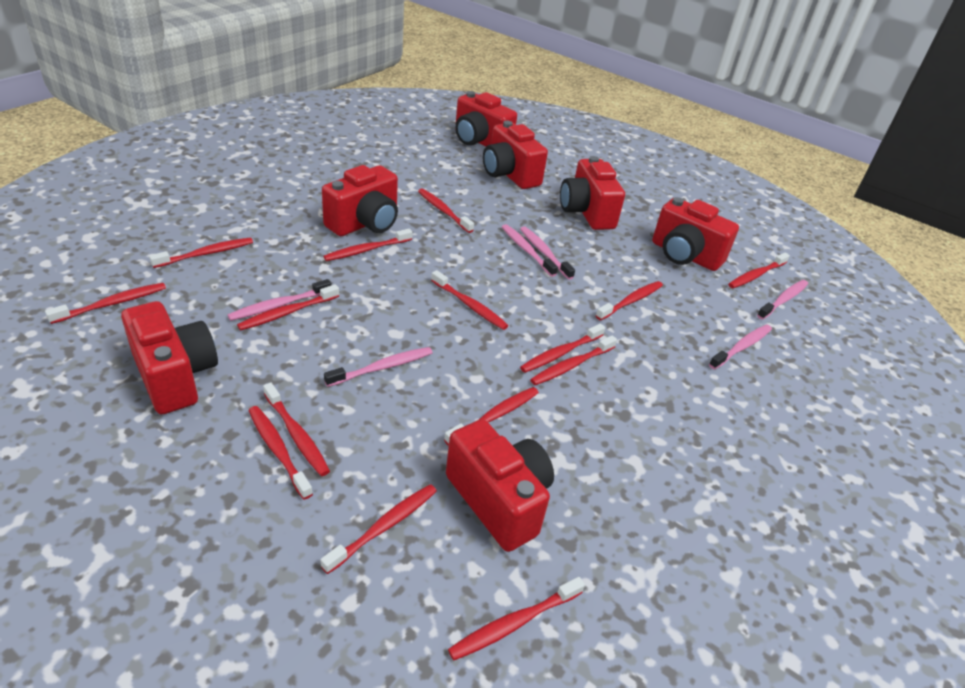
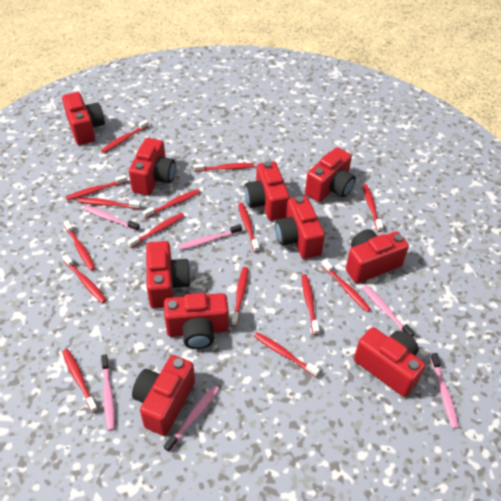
red camera: [121,301,218,414] [322,165,398,236] [446,419,554,552] [455,91,517,146] [483,121,548,189] [560,156,625,230] [652,197,739,271] = 7 -> [62,92,105,145] [129,138,176,195] [132,355,195,436] [146,241,191,309] [164,293,229,349] [244,161,290,221] [275,196,325,259] [305,147,356,202] [346,229,409,283] [354,327,426,397] = 10

